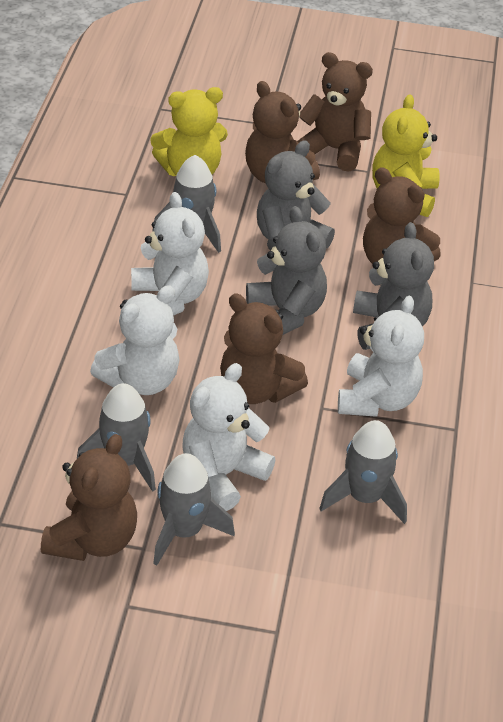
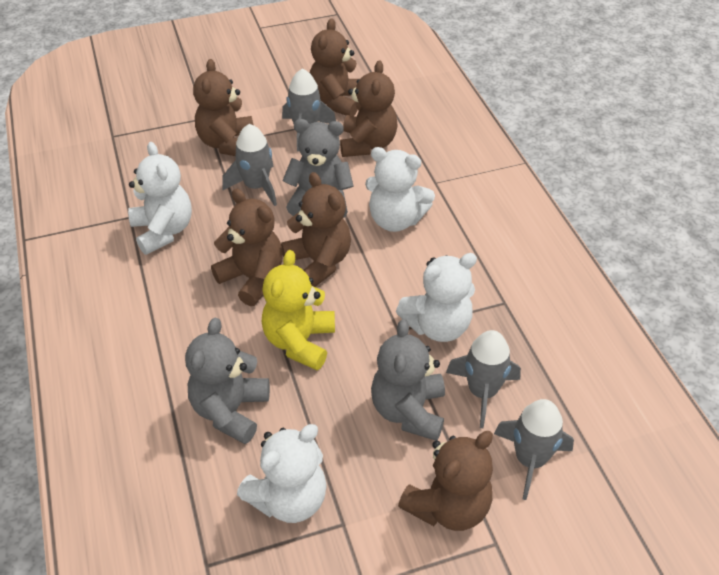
brown teddy bear: [41,434,137,561] [220,293,308,404] [245,81,320,183] [297,52,373,172] [363,167,441,264] = 5 -> [193,59,253,156] [211,189,283,306] [281,172,351,287] [310,18,358,116] [340,60,398,157] [398,431,493,531] = 6
yellow teddy bear: [150,87,228,176] [372,94,440,217] = 2 -> [262,250,335,370] = 1

